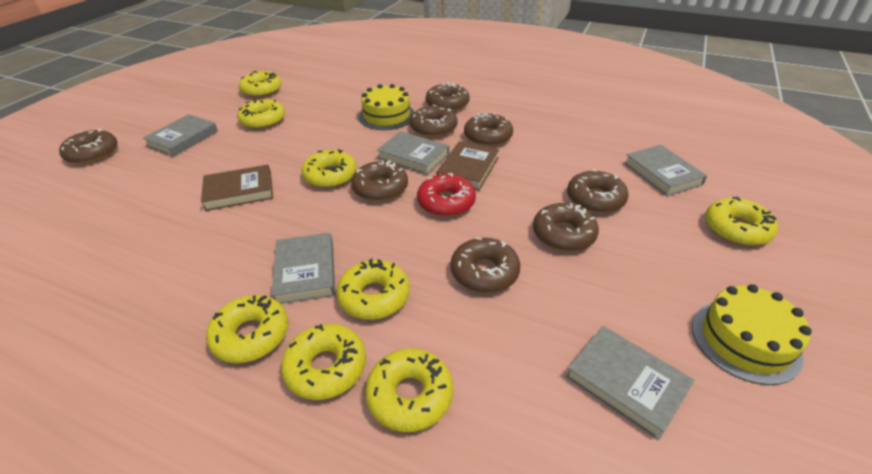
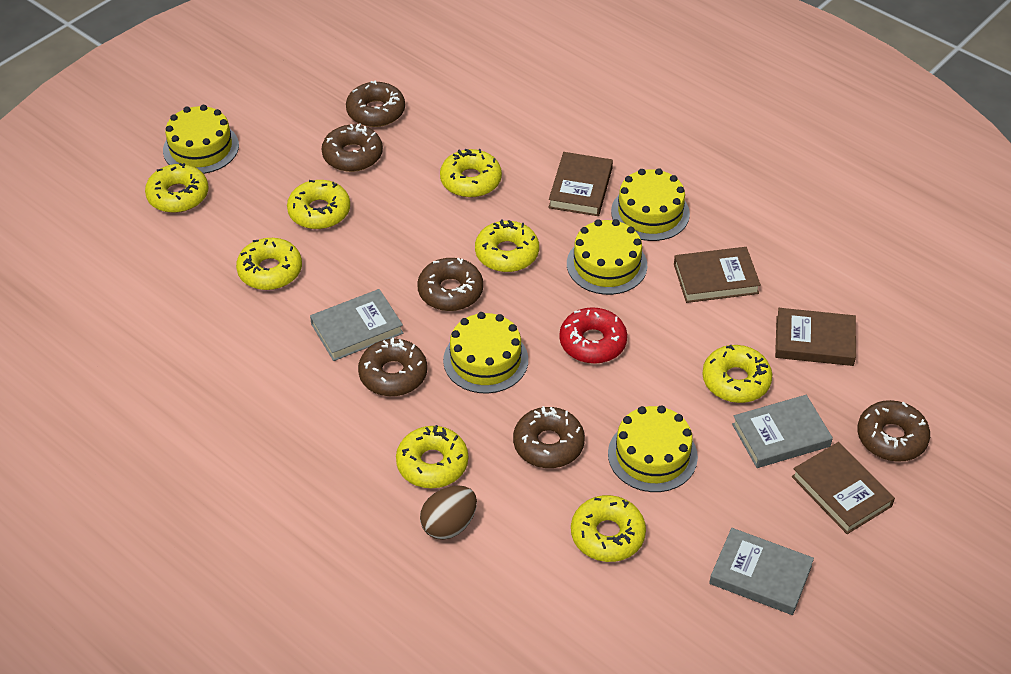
brown book: [201,165,273,211] [437,141,499,191] = 2 -> [548,152,613,216] [674,247,761,303] [775,308,856,366] [792,442,895,534] = 4
brown donut: [59,129,118,164] [351,160,408,201] [410,105,458,137] [426,82,470,111] [451,237,520,293] [464,113,513,147] [533,203,599,251] [567,169,629,213] = 8 -> [322,123,383,172] [346,80,405,127] [358,338,427,396] [417,258,483,311] [513,406,585,468] [857,400,930,462] = 6
brown egg: none = 0 -> [420,485,477,540] = 1
grey book: [143,114,218,157] [271,233,335,304] [377,131,449,175] [566,326,695,440] [624,145,707,196] = 5 -> [310,289,403,361] [709,528,814,615] [732,395,833,468] = 3
yellow cake: [359,84,415,130] [692,284,812,385] = 2 -> [163,105,239,174] [443,312,528,393] [567,219,647,295] [608,405,698,492] [611,168,690,241] = 5

